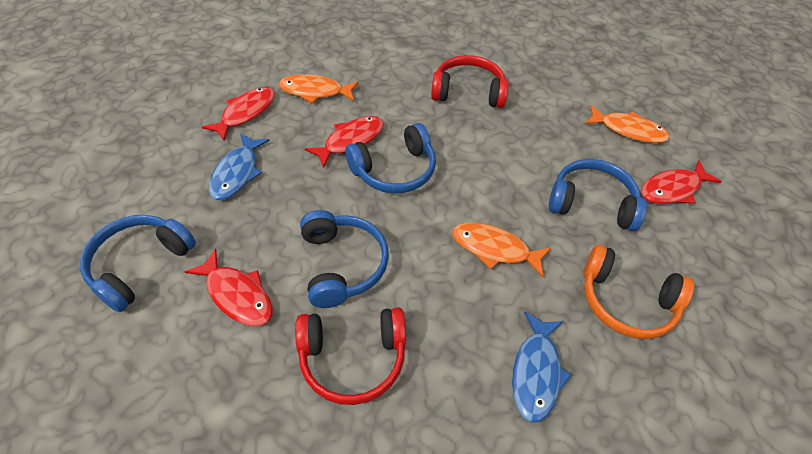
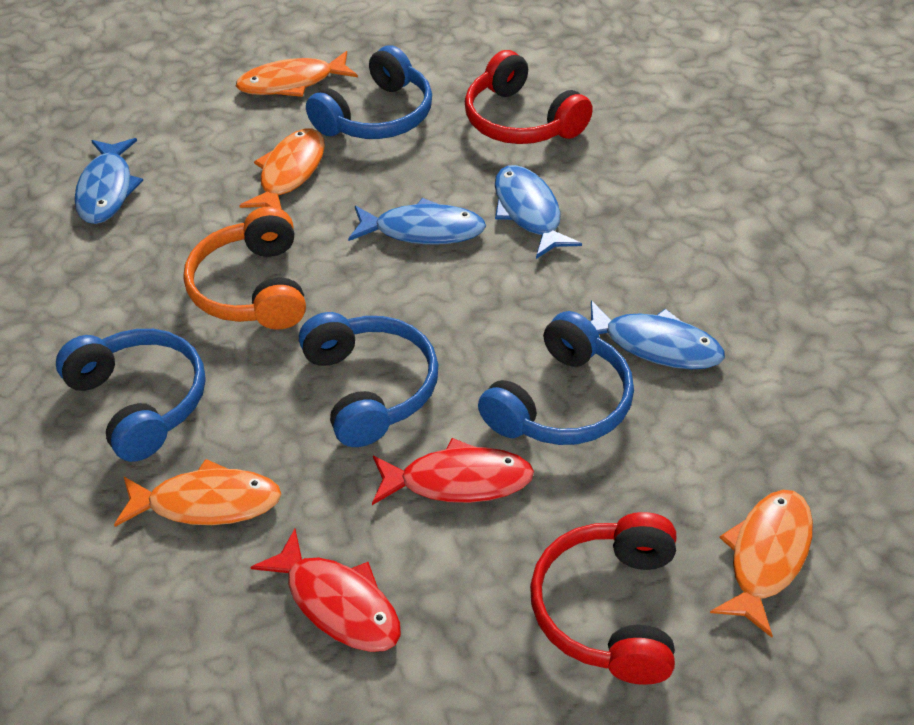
blue fish: [209,133,270,200] [512,311,572,423] = 2 -> [74,138,143,224] [348,198,486,245] [495,165,582,259] [590,300,725,370] = 4
orange fish: [279,74,359,103] [452,222,551,277] [585,105,670,143] = 3 -> [114,459,282,527] [236,51,358,97] [239,128,325,209] [710,490,813,638] = 4
red fish: [185,249,273,326] [202,87,275,141] [305,116,384,168] [641,160,722,204] = 4 -> [251,529,401,652] [372,438,534,505] = 2

